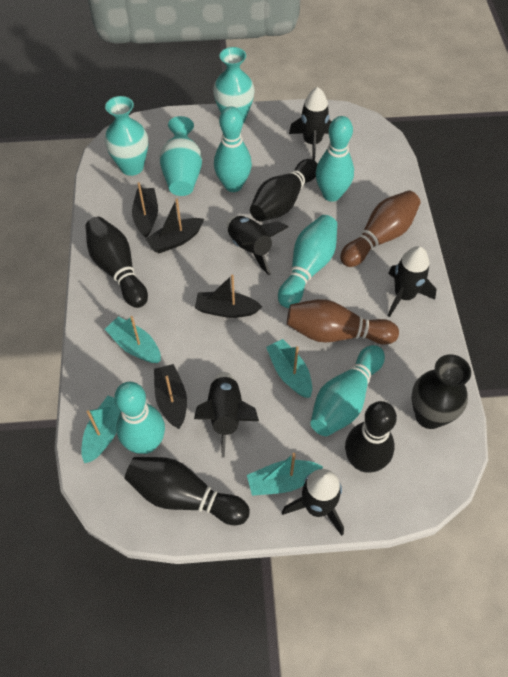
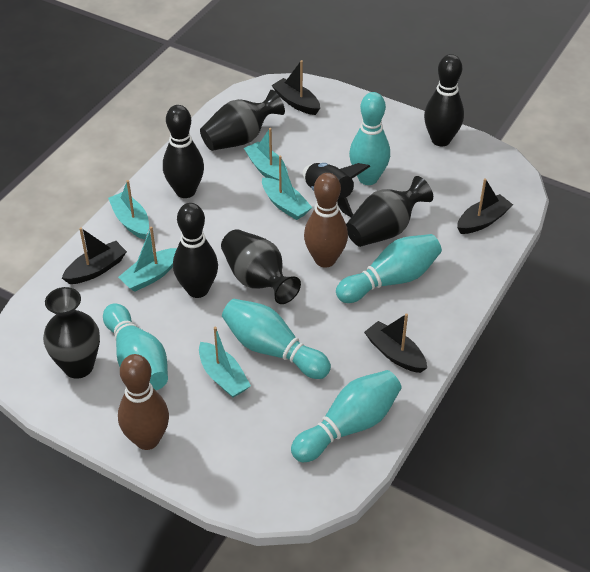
black bowling pin: [85,217,148,308] [125,457,250,525] [250,159,318,222] [345,401,397,473] = 4 -> [163,105,204,198] [173,203,218,298] [424,54,464,146] = 3
black rocket: [194,372,259,458] [227,216,288,275] [282,469,344,536] [289,87,332,160] [388,246,436,317] = 5 -> [302,163,370,217] = 1
black vase: [411,354,471,429] = 1 -> [43,287,100,379] [200,90,285,151] [221,229,301,304] [346,176,433,247] = 4
turquoise boat: [81,396,121,463] [105,316,161,363] [247,453,323,496] [266,339,312,398] = 4 -> [108,180,149,240] [118,226,177,292] [199,327,251,398] [244,128,288,181] [262,156,313,220] = 5
turquoise vase: [105,96,148,176] [159,116,203,196] [213,47,254,123] = 3 -> none = 0

